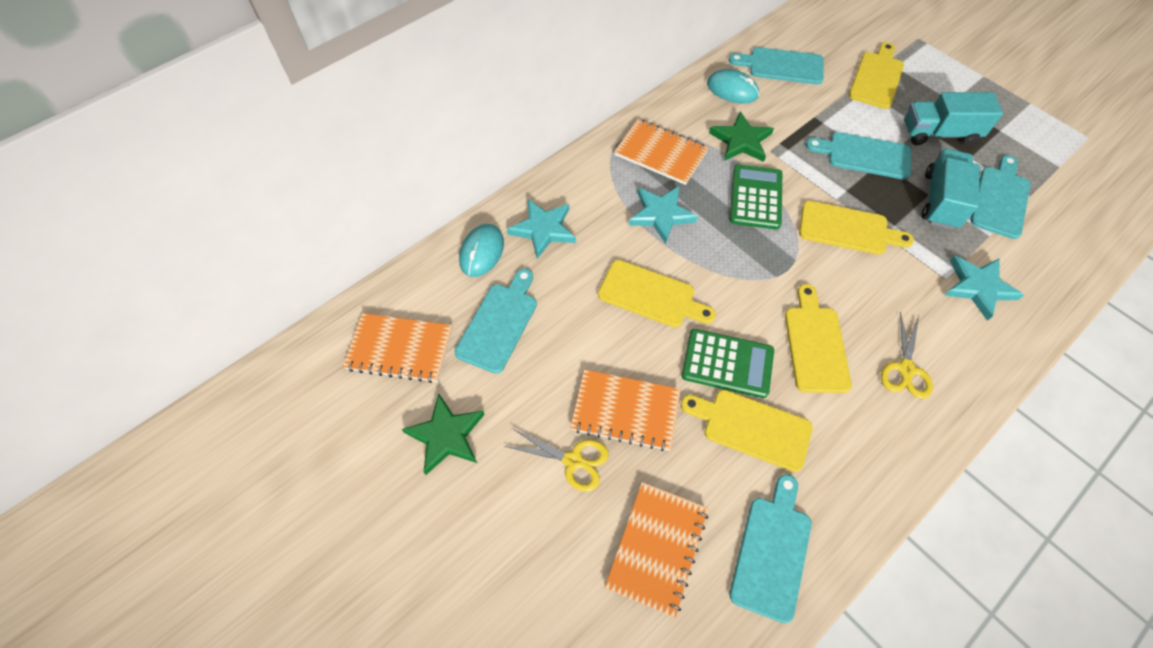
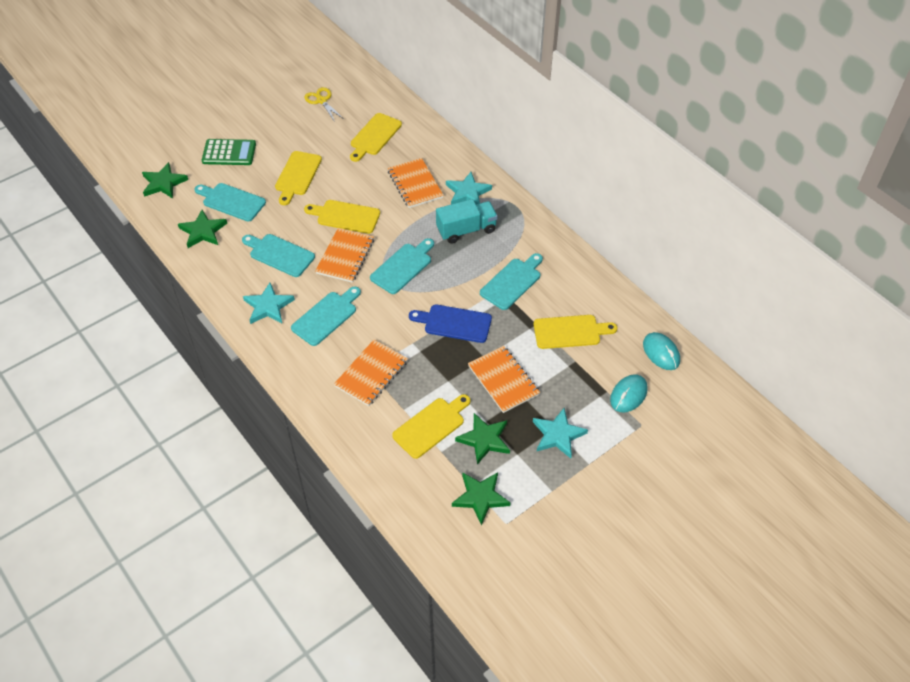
blue cutting board: none = 0 -> [409,305,492,343] = 1
green calculator: [682,329,774,398] [730,164,782,229] = 2 -> [202,139,256,165] = 1
green star: [402,393,485,475] [709,111,774,162] = 2 -> [142,162,188,198] [178,210,227,248] [452,472,511,526] [455,413,510,465] = 4
turquoise truck: [904,92,1003,145] [921,148,980,230] = 2 -> [436,199,498,244] = 1
yellow scissors: [505,428,609,492] [881,311,933,399] = 2 -> [304,87,344,122] = 1

